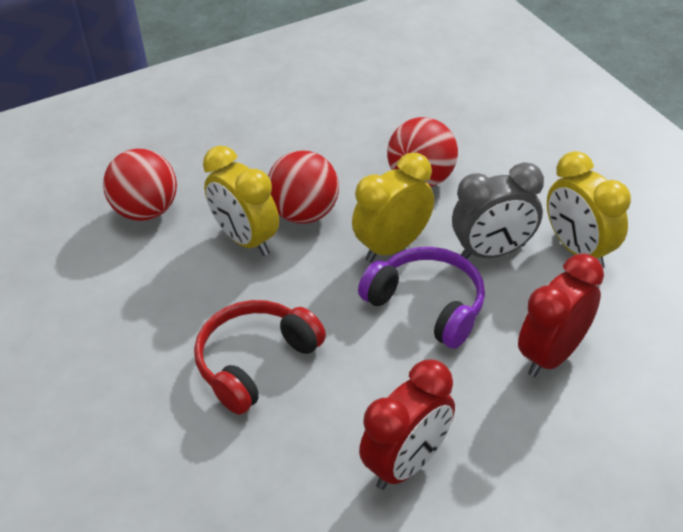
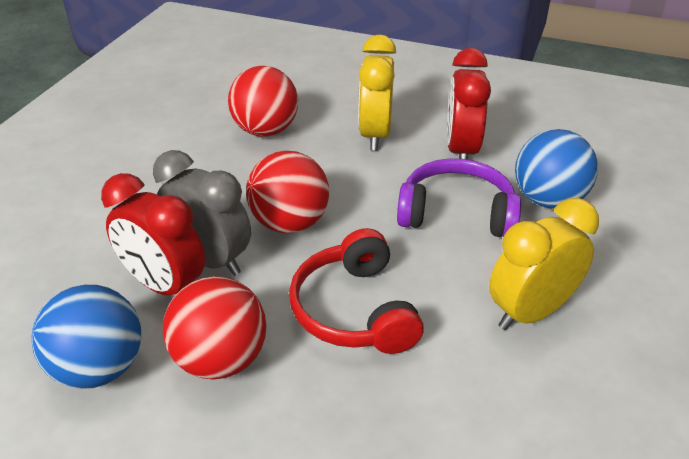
blue ball: none = 0 -> [31,285,141,389] [515,129,598,209] = 2
yellow clock: [203,146,279,256] [352,153,434,262] [547,151,631,268] = 3 -> [358,35,396,151] [489,198,599,330] = 2

